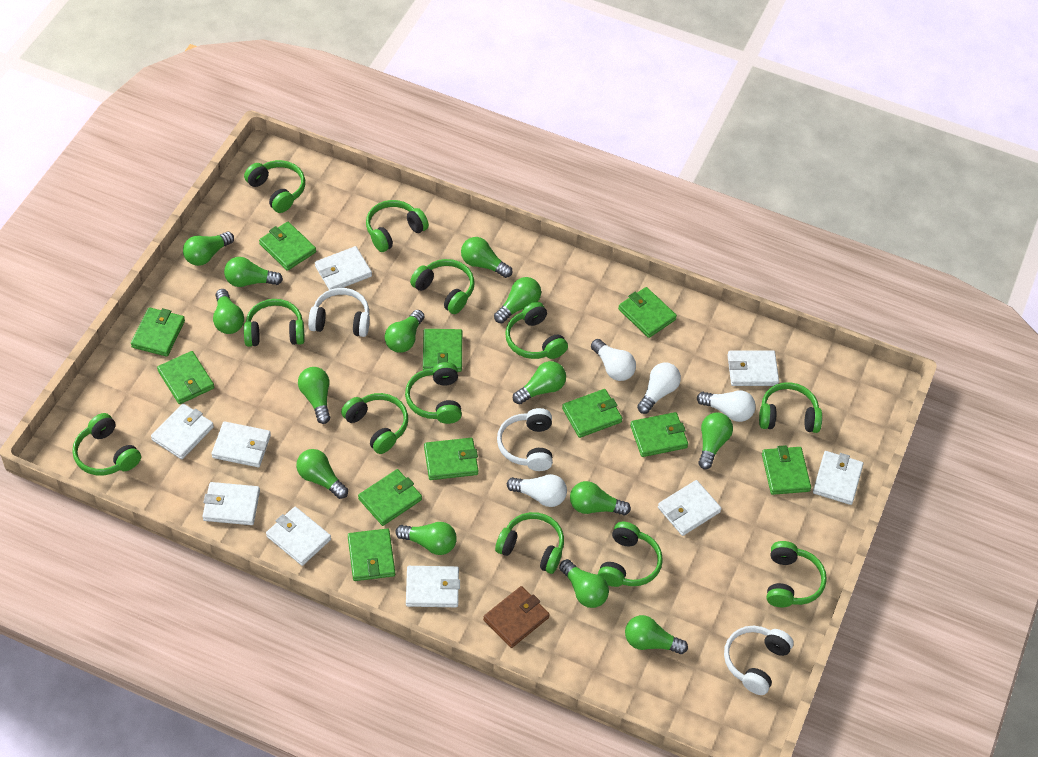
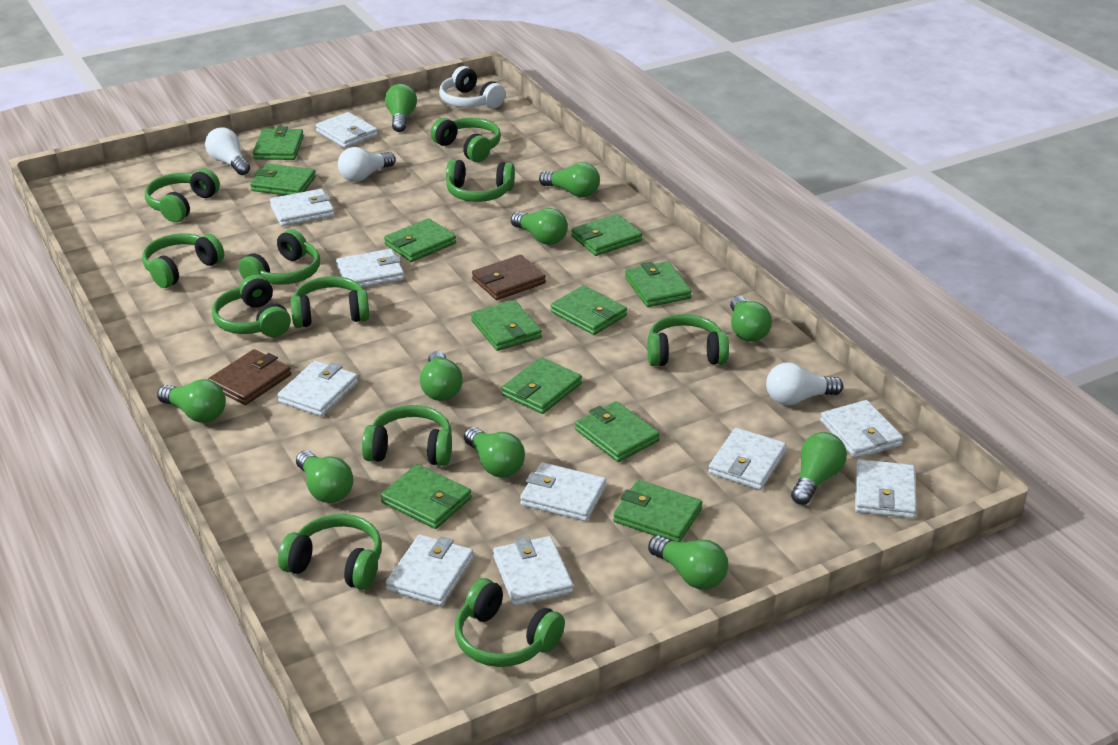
brown wallet: [483,586,550,648] = 1 -> [208,349,291,405] [472,255,546,300] = 2
green headphones: [72,413,141,475] [244,160,305,213] [244,299,305,347] [341,393,408,454] [366,200,429,252] [405,362,462,424] [410,259,475,314] [495,512,564,574] [505,302,568,359] [598,522,663,587] [759,382,822,433] [766,541,827,607] = 12 -> [142,233,224,288] [145,168,220,222] [212,275,291,337] [239,229,320,285] [278,514,382,590] [290,276,370,328] [362,405,452,466] [430,118,501,162] [446,159,515,202] [455,578,565,667] [647,314,729,366] = 11
green light bulb: [183,232,234,266] [213,289,244,334] [224,257,283,287] [296,449,348,499] [298,367,330,424] [385,310,424,353] [396,522,457,555] [461,237,512,278] [494,277,541,323] [513,361,566,404] [559,559,609,608] [570,481,631,515] [625,615,688,654] [698,412,733,469] = 14 -> [157,379,226,423] [296,450,353,503] [385,84,417,132] [420,351,463,401] [464,427,525,477] [511,208,568,245] [539,162,600,197] [648,535,728,589] [730,296,772,342] [791,432,847,505] = 10
white headphones: [308,288,370,337] [497,408,553,471] [724,626,794,695] = 3 -> [439,66,506,108] = 1
white light bulb: [507,474,567,507] [591,339,636,381] [637,363,681,414] [697,390,756,422] = 4 -> [205,128,250,175] [338,147,395,182] [766,363,843,405] = 3
white wallet: [151,404,214,460] [203,482,260,525] [211,421,271,467] [266,507,331,566] [315,246,372,290] [406,566,460,607] [658,480,722,536] [727,350,779,386] [813,451,863,505] = 9 -> [270,189,334,226] [277,361,358,417] [316,112,378,148] [336,249,404,290] [386,535,474,606] [493,536,573,606] [520,462,606,521] [708,428,787,490] [820,400,903,459] [855,459,917,519] = 10

